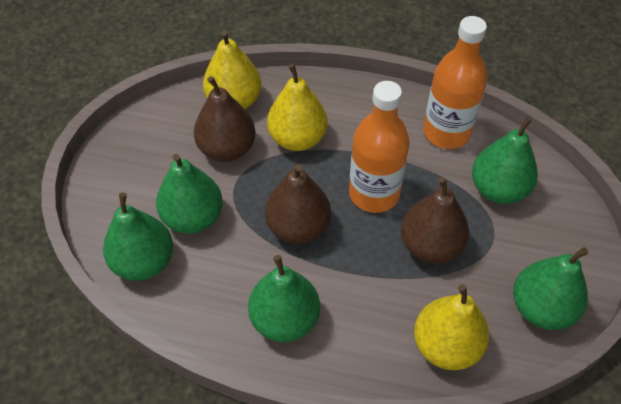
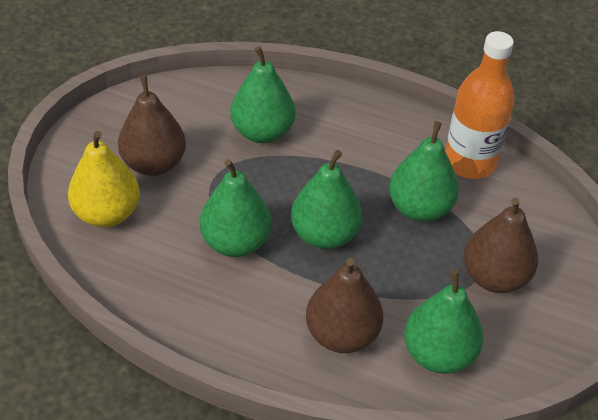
orange bottle: [349,81,410,213] [423,16,487,149] = 2 -> [445,31,514,179] = 1
yellow pear: [203,30,262,109] [267,64,328,151] [414,284,489,370] = 3 -> [68,131,140,227] = 1

